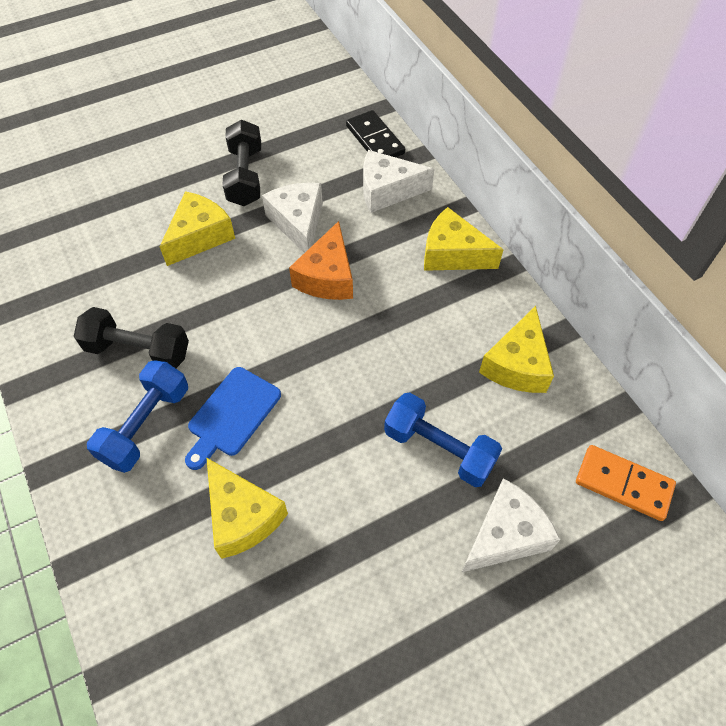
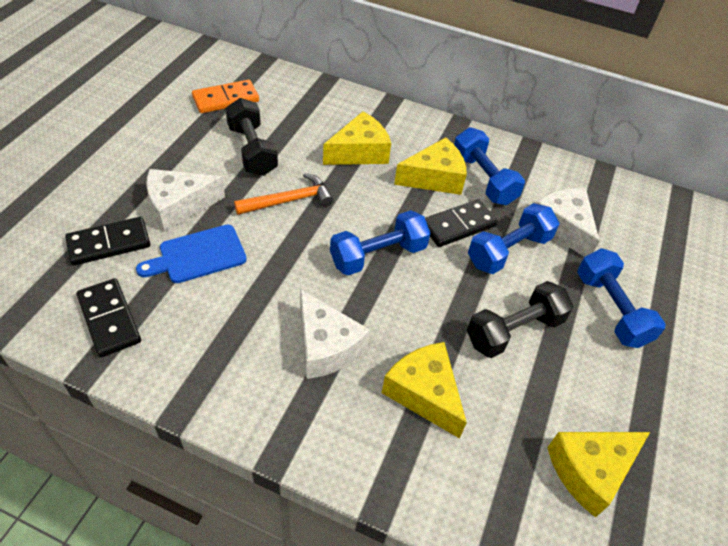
black domino: [346,110,405,157] = 1 -> [65,217,150,266] [76,278,141,357] [425,199,498,247] = 3
blue dumbbell: [87,360,188,473] [384,392,502,487] = 2 -> [330,210,430,275] [454,127,525,205] [468,203,559,274] [577,248,666,348] = 4
orange cheese: [289,221,353,300] = 1 -> none = 0
orange hammer: none = 0 -> [234,173,333,215] = 1

